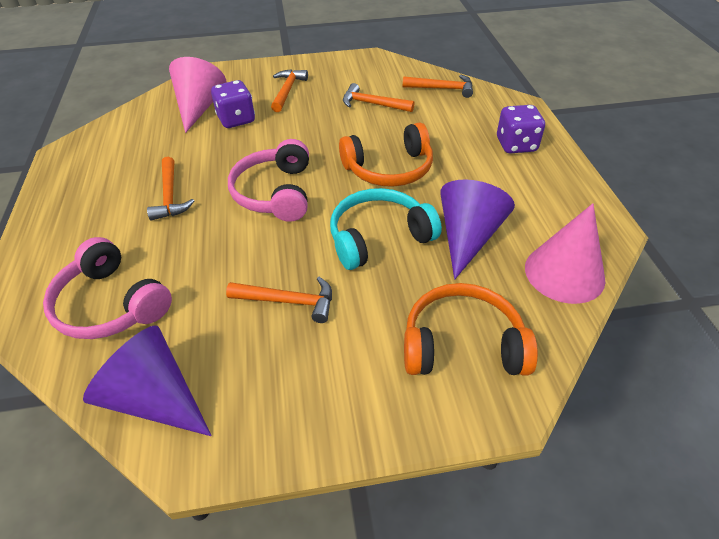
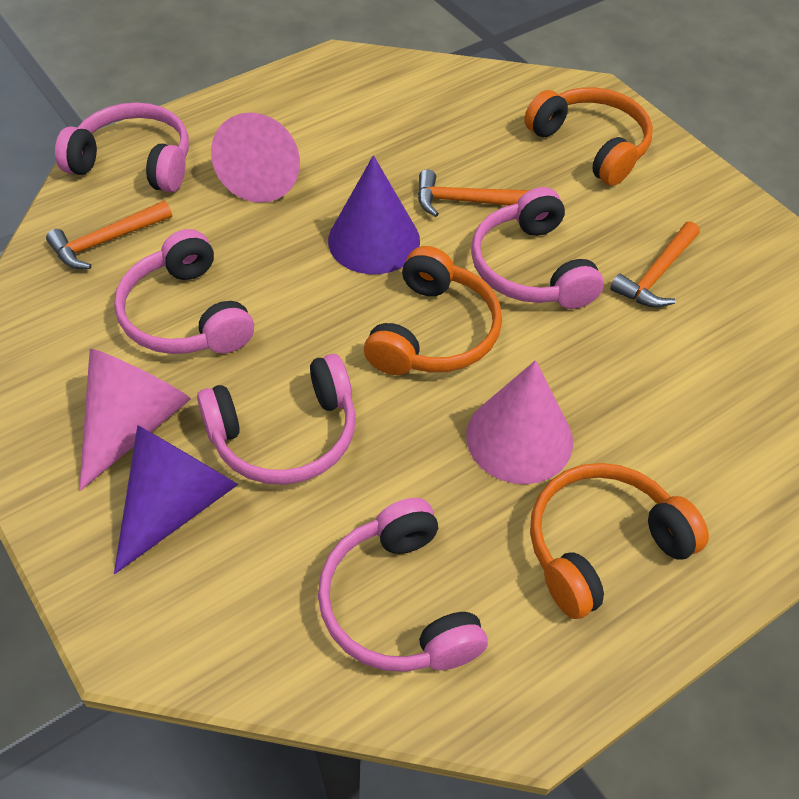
orange hammer: [147,157,194,220] [226,277,332,323] [271,69,308,112] [343,83,415,112] [403,75,473,98] = 5 -> [46,201,172,269] [418,169,530,217] [610,221,700,308] = 3
orange headphones: [339,122,433,187] [404,283,538,376] = 2 -> [364,246,502,375] [524,87,653,186] [530,463,709,619] = 3
pink cone: [169,57,227,133] [525,203,605,304] = 2 -> [79,349,191,491] [211,112,300,203] [466,360,573,484] = 3
pink headphones: [43,237,172,339] [228,139,309,222] = 2 -> [55,102,189,192] [114,229,254,354] [197,354,356,485] [318,498,488,672] [471,187,604,309] = 5
purple dice: [211,80,255,128] [497,105,545,154] = 2 -> none = 0
turquoise headphones: [330,188,442,270] = 1 -> none = 0

